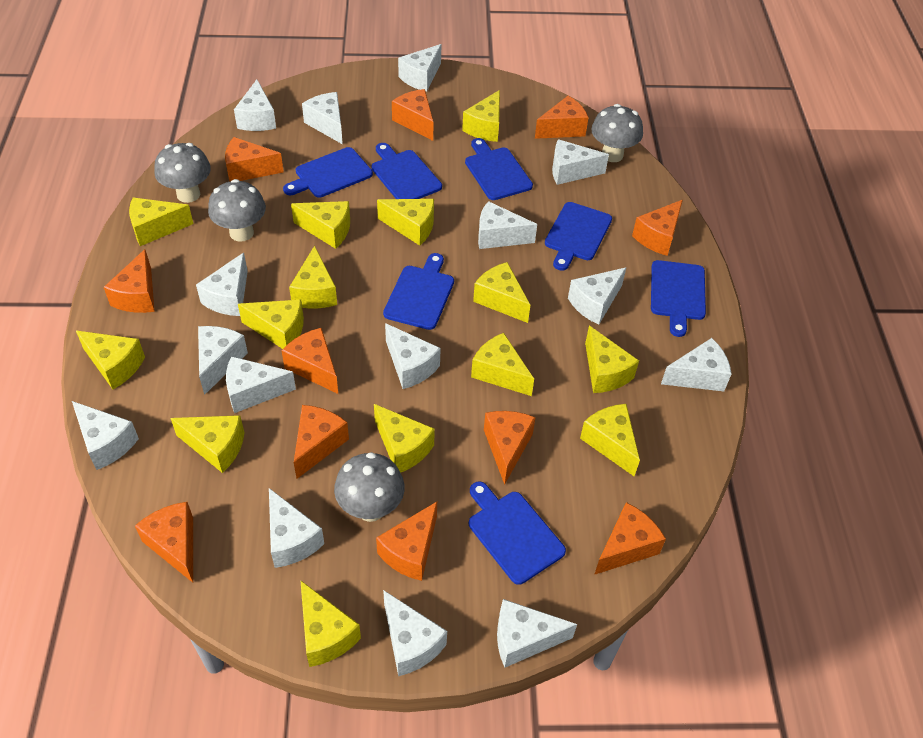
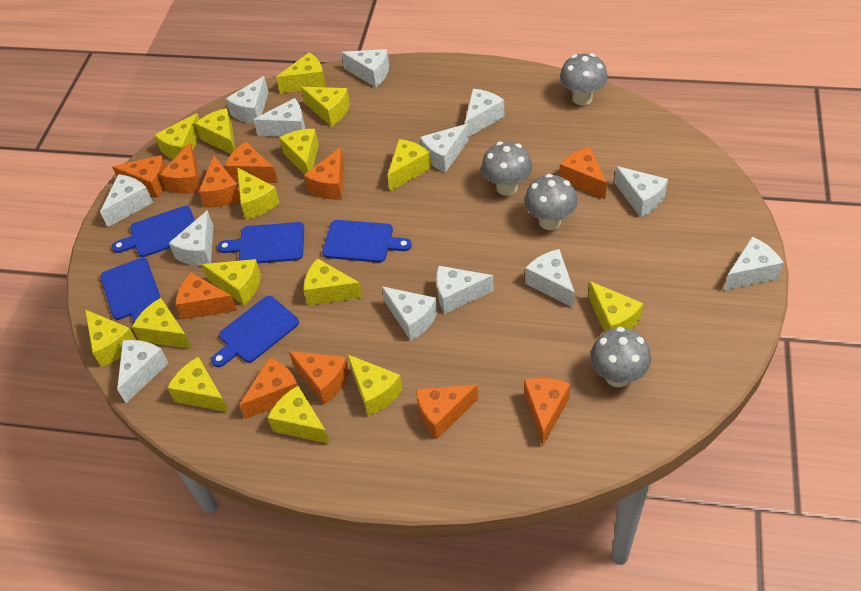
blue cutting board: [283,147,373,198] [371,143,442,199] [383,253,454,330] [465,138,533,200] [469,482,566,585] [545,202,612,271] [651,260,706,337] = 7 -> [100,258,161,322] [112,206,195,257] [211,296,299,367] [218,222,304,263] [322,220,412,263] = 5
white cheese: [72,401,139,470] [196,253,248,316] [198,326,248,395] [226,356,296,413] [234,79,276,131] [269,488,324,568] [302,92,343,144] [383,590,447,676] [385,323,441,389] [398,44,441,92] [478,201,537,249] [497,599,577,668] [552,139,609,185] [568,267,627,325] [661,338,731,391] = 15 -> [100,174,153,227] [117,340,169,403] [169,210,213,266] [226,76,269,124] [253,98,305,137] [341,49,389,87] [382,286,438,341] [420,124,469,173] [436,266,494,314] [465,89,504,137] [525,249,575,308] [614,166,668,217] [724,237,783,290] = 13
yellow cheese: [76,331,145,389] [129,198,193,246] [170,415,244,473] [238,299,304,349] [289,246,337,308] [291,201,350,249] [300,580,361,667] [374,404,435,473] [377,199,434,245] [462,90,500,142] [471,333,534,396] [473,262,530,323] [580,404,640,476] [585,326,639,393] = 14 -> [85,310,136,367] [132,298,192,349] [154,113,200,160] [167,357,229,413] [195,108,235,154] [201,259,261,306] [237,168,280,220] [268,386,330,444] [276,53,326,93] [279,129,319,175] [301,87,350,127] [304,258,363,305] [347,354,403,416] [387,139,432,191] [588,281,643,332] = 15

